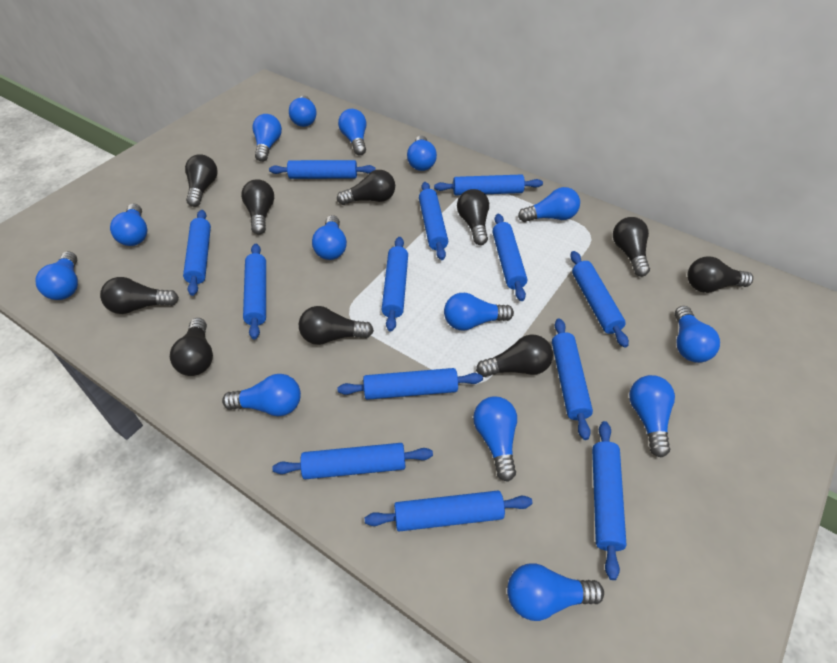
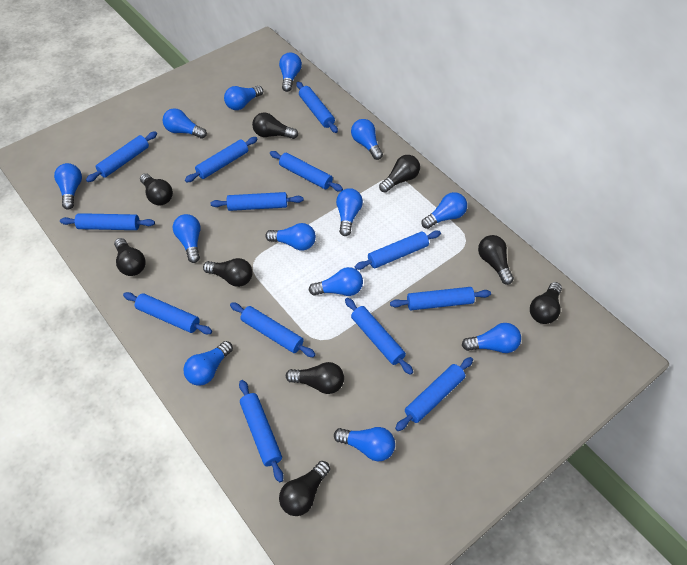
black light bulb: [100,277,179,314] [170,318,213,376] [185,154,218,207] [241,179,274,235] [299,306,374,345] [337,170,395,205] [457,189,489,245] [476,335,553,377] [613,217,650,277] [687,256,753,293] = 10 -> [114,238,145,276] [140,173,173,206] [203,258,253,287] [252,113,298,139] [279,461,330,516] [286,362,344,394] [379,155,420,193] [478,235,514,285] [530,282,562,324] = 9
blue light bulb: [35,252,78,300] [110,204,147,246] [222,374,301,416] [252,114,282,162] [289,95,317,127] [312,215,347,260] [338,109,366,155] [407,135,437,171] [444,293,514,331] [473,396,517,482] [507,563,604,621] [518,187,580,222] [629,375,675,458] [675,306,720,363] = 14 -> [54,163,82,210] [163,108,207,139] [173,214,200,263] [183,341,233,386] [224,86,263,110] [265,223,316,251] [279,53,302,92] [308,267,363,296] [334,427,395,461] [336,188,363,236] [351,119,383,160] [421,192,467,229] [462,323,521,353] = 13

